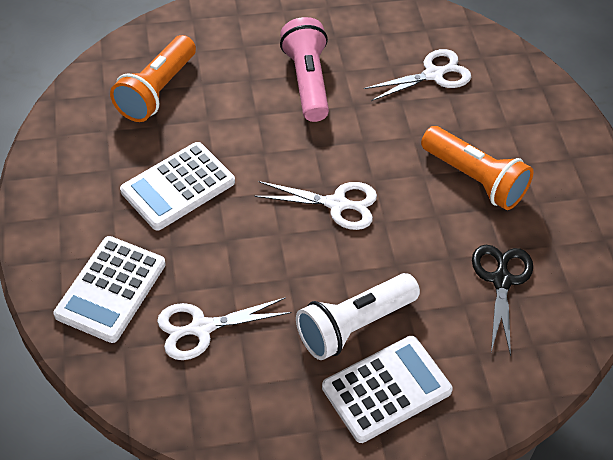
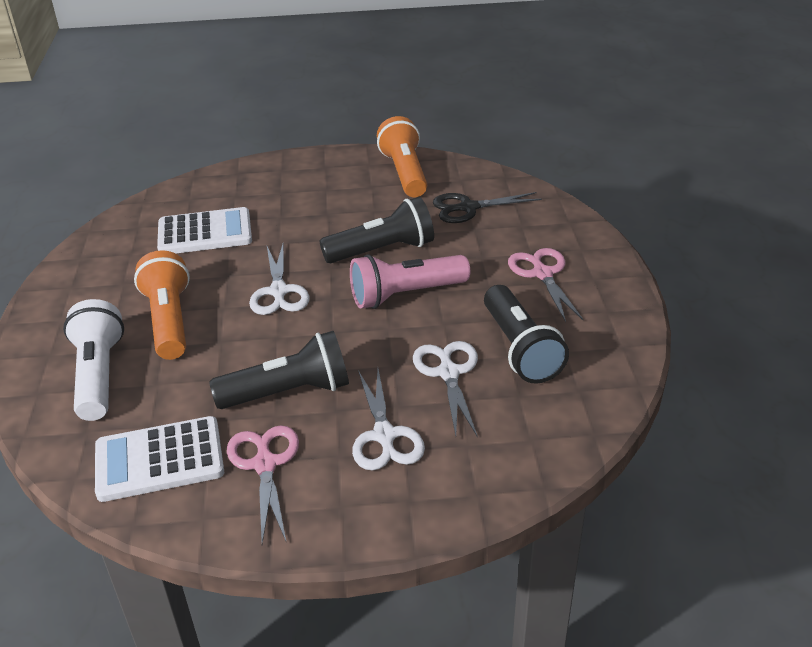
black flashlight: none = 0 -> [209,331,349,409] [320,197,434,263] [484,285,569,384] = 3
pink scissors: none = 0 -> [227,425,299,543] [508,248,584,322] = 2
white calculator: [54,236,166,343] [120,142,235,230] [322,336,453,443] = 3 -> [95,416,224,502] [157,207,252,254] = 2

